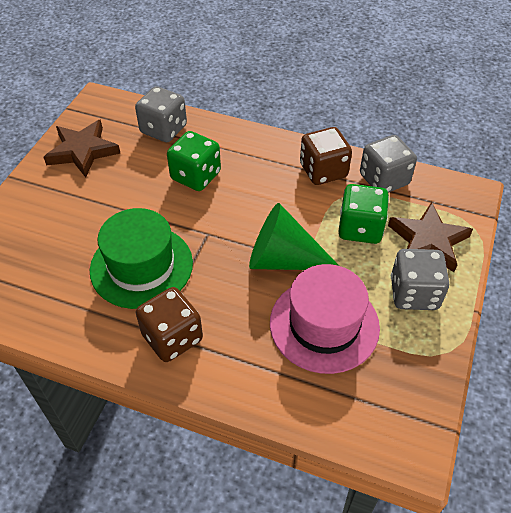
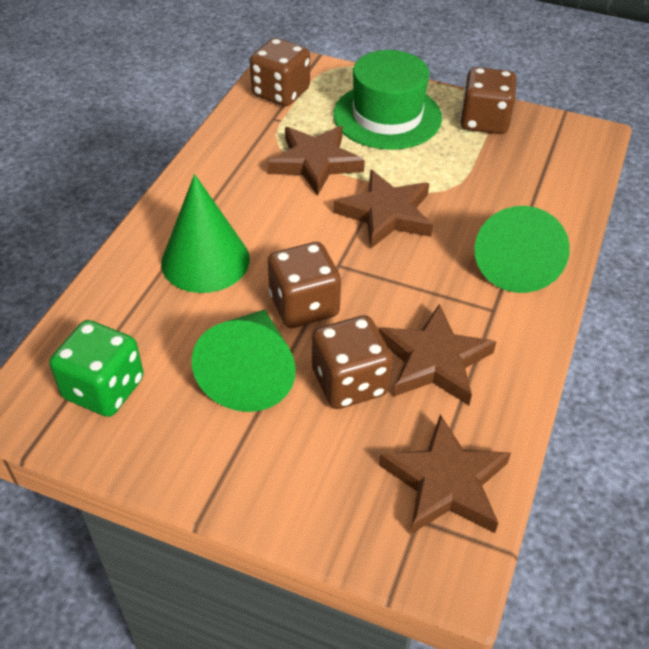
brown dice: [136,287,203,362] [300,127,352,185] = 2 -> [250,38,310,106] [268,242,341,328] [312,315,392,409] [460,67,517,134] = 4
brown star: [44,120,121,178] [388,202,473,272] = 2 -> [267,126,365,196] [334,170,433,248] [378,304,496,405] [379,414,511,535] = 4
green cone: [249,203,339,270] = 1 -> [161,174,250,293] [192,309,296,412] [475,206,570,293] = 3
green dice: [167,131,221,191] [338,184,389,244] = 2 -> [49,320,144,417] = 1
grey dice: [135,86,187,142] [360,135,417,193] [391,249,449,310] = 3 -> none = 0
pink hat: [270,264,380,374] = 1 -> none = 0

